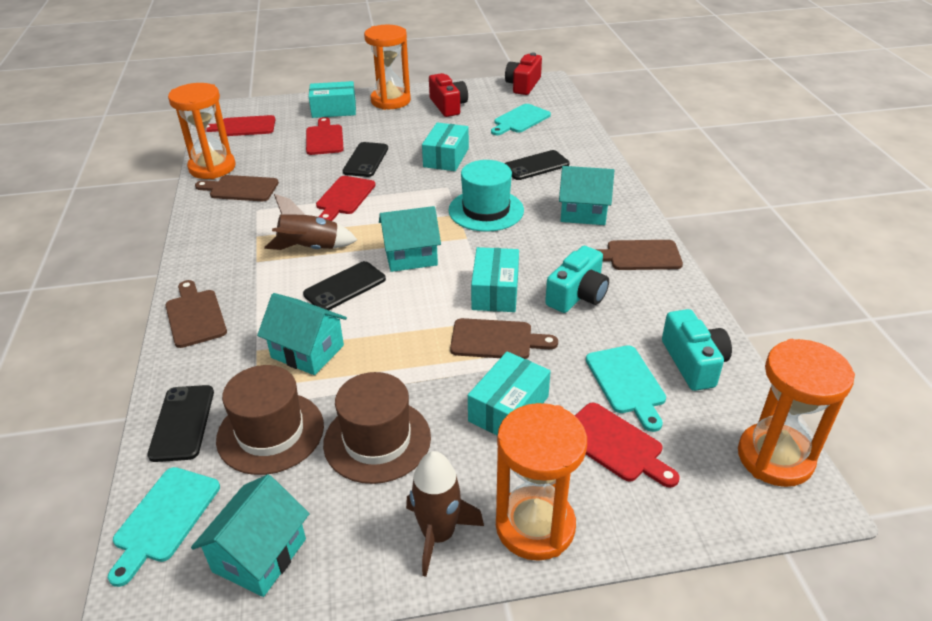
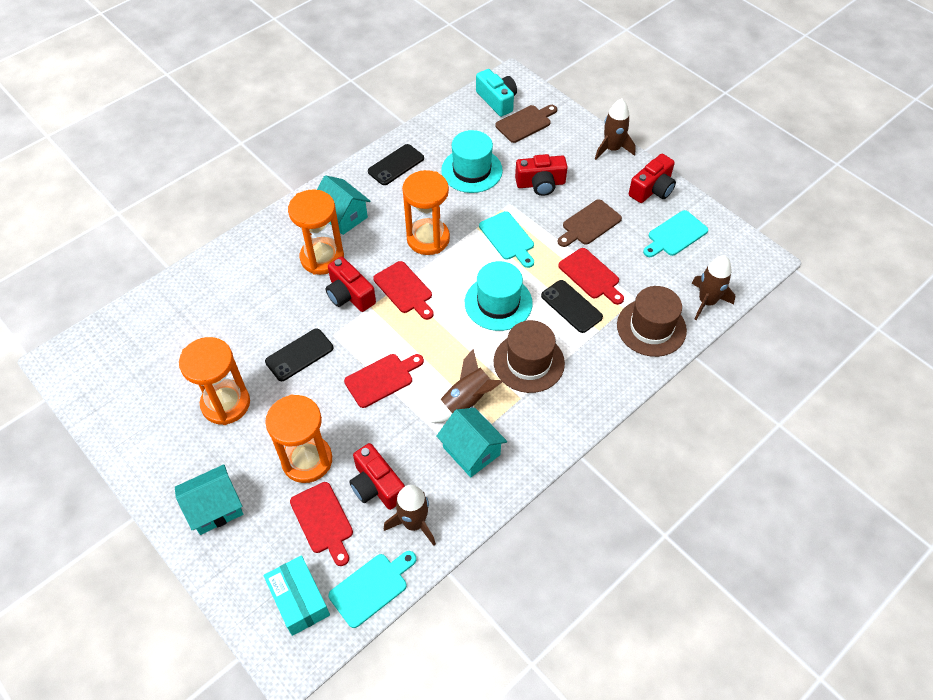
black phone: [147,385,214,462] [303,261,386,310] [343,142,388,177] [504,150,570,180] = 4 -> [265,329,333,381] [368,144,424,185] [541,280,603,333] = 3
brown cutting board: [165,280,227,348] [195,175,279,201] [450,318,558,359] [595,240,683,270] = 4 -> [495,105,557,143] [557,199,622,247] = 2
brown rocket: [264,194,357,250] [406,451,484,577] = 2 -> [384,485,436,546] [432,349,503,423] [595,99,636,160] [691,255,735,320] = 4
red camera: [429,73,468,117] [505,52,542,95] = 2 -> [325,256,376,312] [349,443,405,510] [515,154,568,196] [629,154,676,203] = 4
turquoise box: [309,81,356,118] [422,122,469,171] [468,352,551,436] [471,247,519,312] = 4 -> [263,555,330,636] = 1
turquoise camera: [545,246,609,313] [662,309,732,391] = 2 -> [476,69,517,117] = 1
turquoise hat: [448,160,524,232] = 1 -> [441,130,503,193] [465,261,533,331] = 2
turquoise house: [191,474,310,597] [257,293,347,375] [379,206,441,272] [559,166,614,225] = 4 -> [175,464,243,535] [317,175,371,235] [436,408,507,477] = 3

